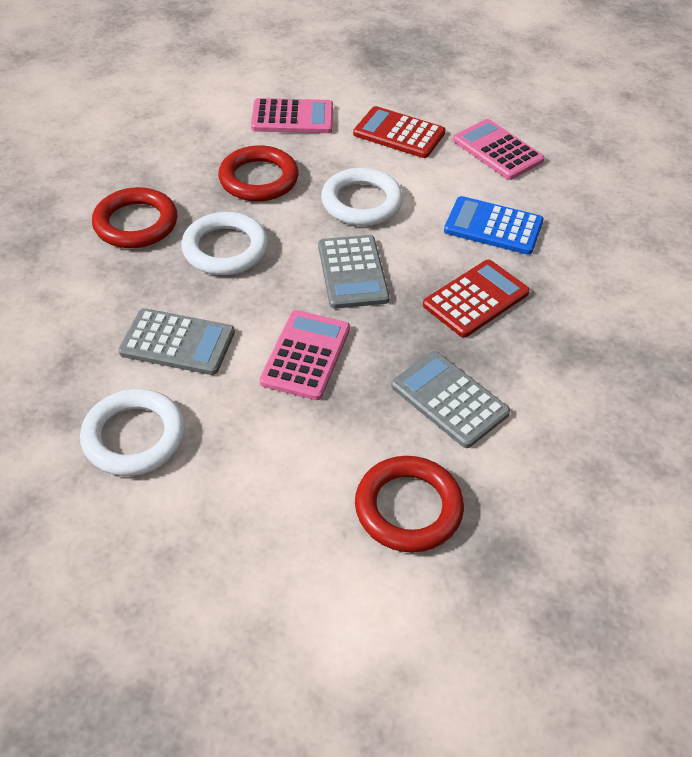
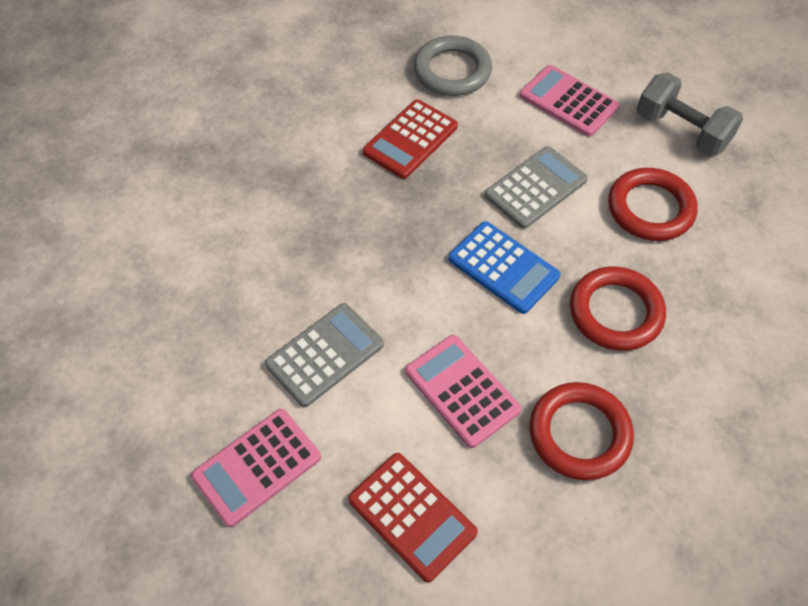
grey calculator: [118,308,235,375] [318,235,390,309] [391,351,510,448] = 3 -> [265,303,384,407] [485,146,588,229] = 2
grey dumbbell: none = 0 -> [637,72,743,156] = 1
grey ring: none = 0 -> [413,36,492,96] = 1
white ring: [80,389,185,476] [181,212,268,275] [321,168,403,226] = 3 -> none = 0

